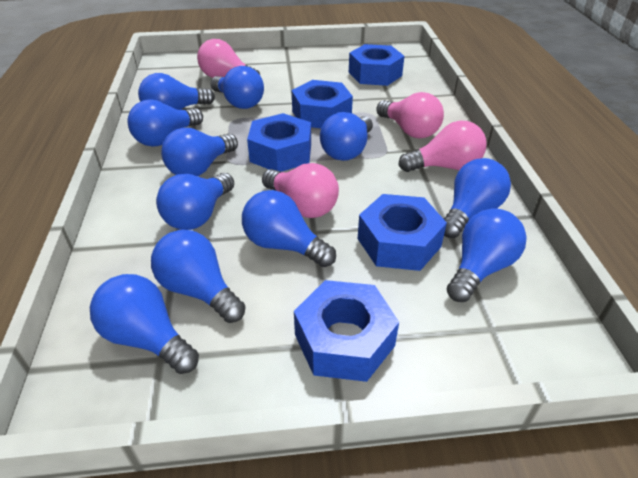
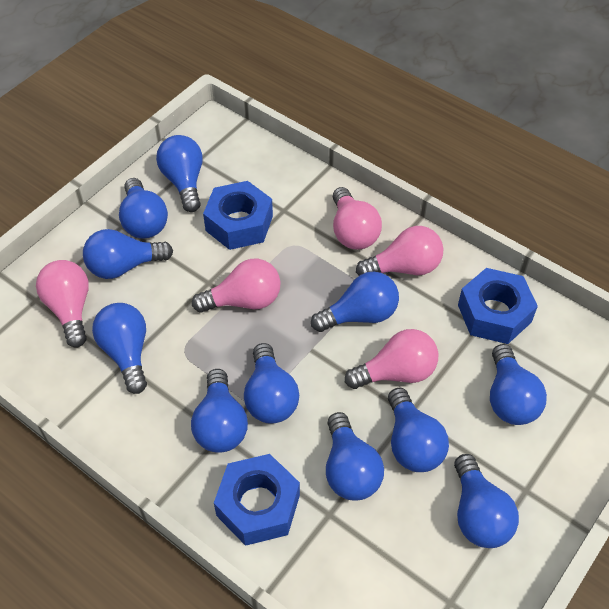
blue nut: [247,113,311,172] [291,80,353,128] [294,280,399,382] [349,44,404,86] [358,194,447,271] = 5 -> [203,181,273,250] [214,454,300,546] [458,268,538,344] = 3
pink light bulb: [197,39,260,78] [262,163,339,218] [376,92,444,138] [398,121,486,172] = 4 -> [36,260,89,347] [192,259,281,312] [333,187,382,249] [345,329,438,389] [356,226,443,276] = 5

